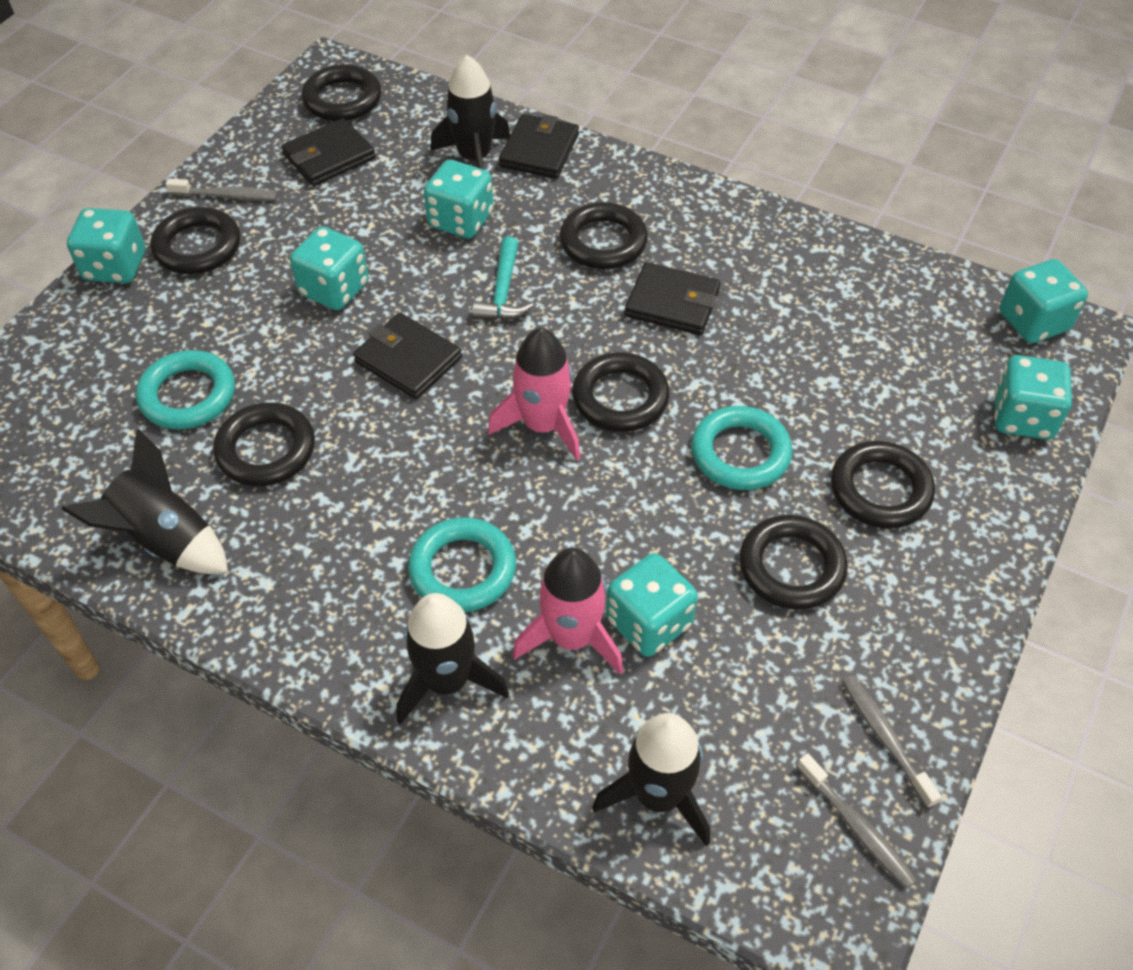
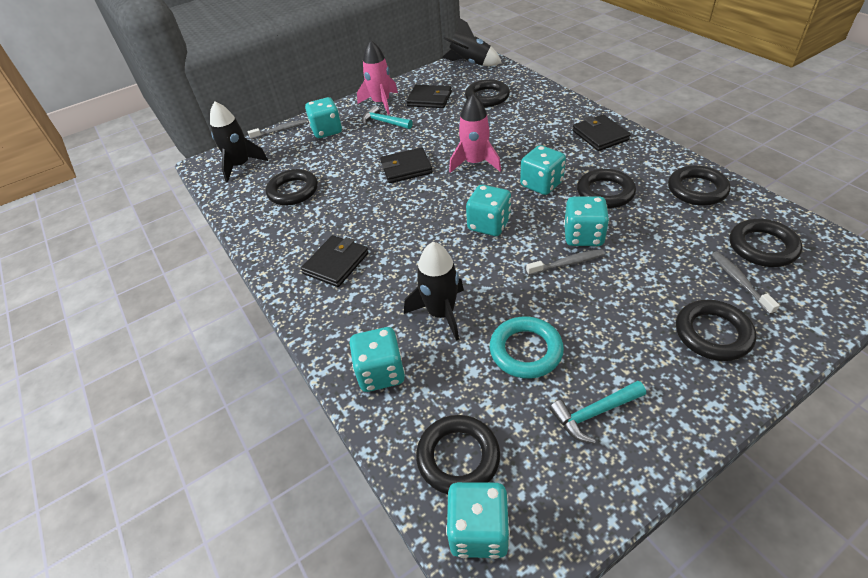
black rocket: [61,429,228,574] [396,593,509,725] [431,55,510,170] [592,713,710,846] = 4 -> [210,101,268,182] [404,242,464,341] [442,17,502,66] = 3
turquoise hammer: [472,236,534,320] = 1 -> [362,105,413,129] [550,381,646,444] = 2
turquoise ring: [136,350,235,429] [408,517,516,612] [691,406,793,490] = 3 -> [490,316,564,379] = 1

